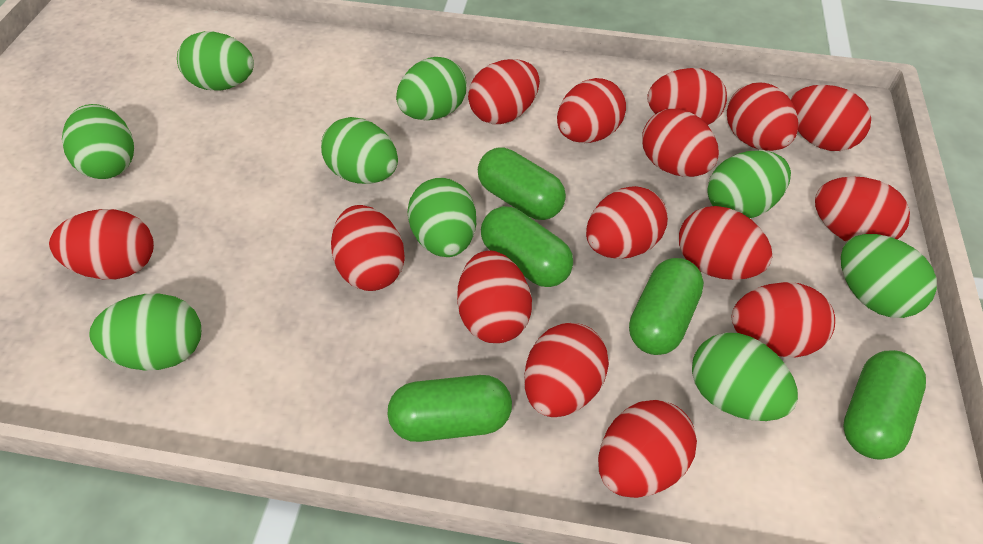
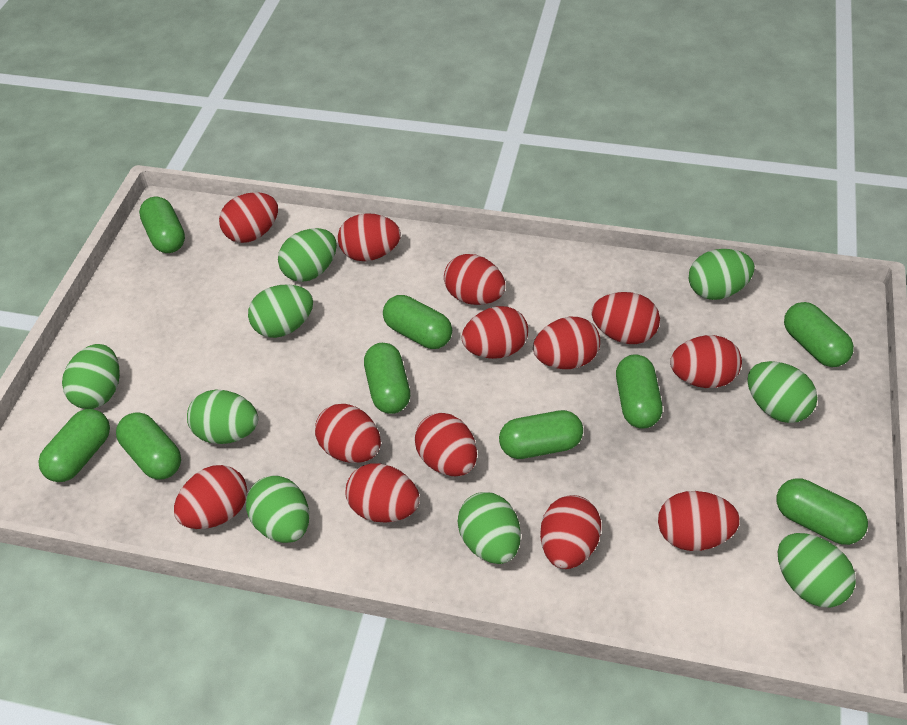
green capsule: [387,375,512,442] [478,148,566,220] [481,206,573,287] [629,258,704,355] [843,350,926,460] = 5 -> [38,409,110,482] [116,412,181,480] [139,197,185,253] [364,343,410,414] [383,295,452,349] [499,410,583,459] [616,354,663,429] [776,478,868,545] [784,302,854,367] = 9
red egg: [49,209,154,279] [331,205,405,291] [457,251,532,343] [468,59,540,124] [524,323,609,417] [557,78,626,143] [586,186,668,259] [598,400,697,498] [642,109,719,177] [647,68,727,125] [679,206,773,280] [727,82,798,151] [732,282,835,357] [790,85,871,151] [815,176,910,242] = 15 -> [174,465,247,529] [219,192,278,243] [315,404,381,463] [338,213,401,261] [345,463,420,522] [415,413,477,476] [444,254,505,305] [461,306,528,359] [533,317,600,369] [540,495,601,569] [592,292,660,344] [658,491,740,551] [670,335,742,388] = 13

